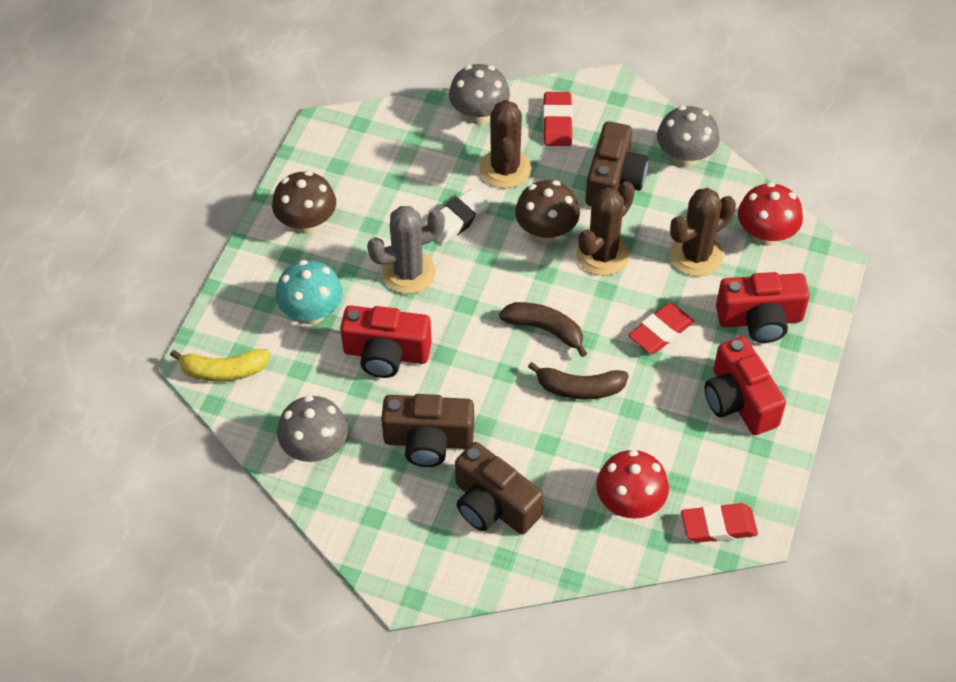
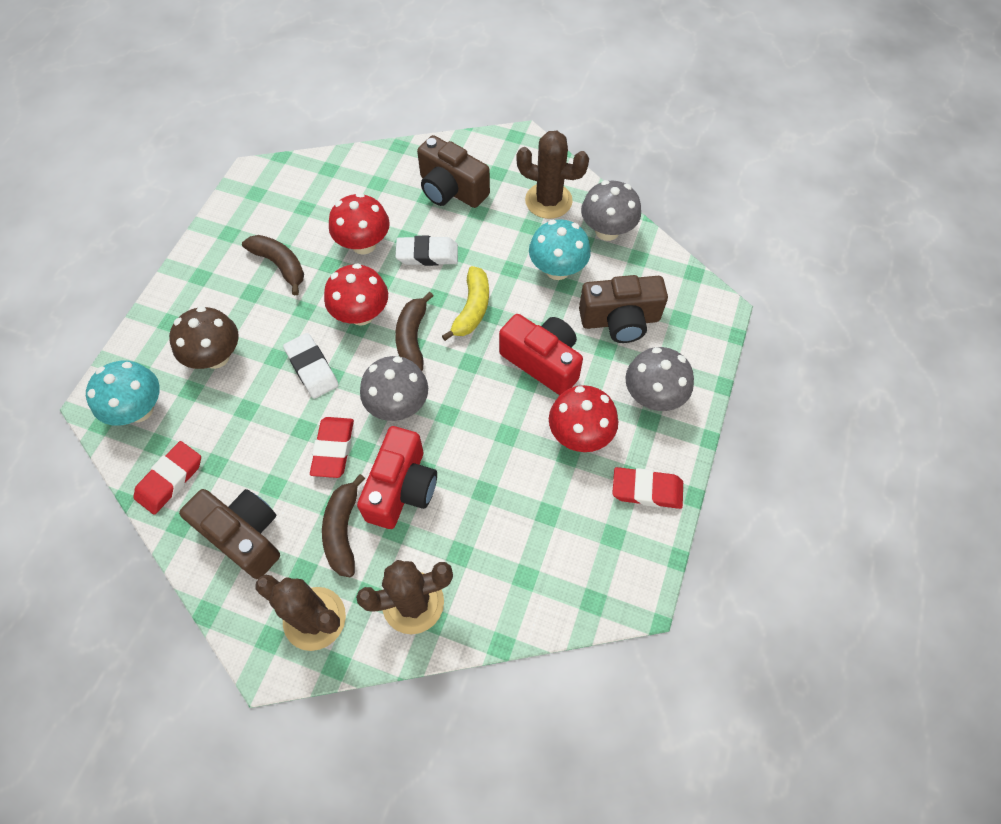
brown banana: [499,302,587,357] [528,362,629,399] = 2 -> [242,235,304,295] [322,474,365,577] [395,292,433,371] = 3
brown mushroom: [272,171,336,234] [515,180,580,243] = 2 -> [169,306,239,369] = 1
grey cactus: [367,206,445,294] = 1 -> none = 0
red camera: [340,305,432,378] [704,336,786,435] [716,272,810,343] = 3 -> [357,426,437,529] [499,314,583,395] = 2
red mushroom: [596,450,669,519] [738,182,803,246] = 2 -> [324,263,388,326] [329,193,390,255] [549,385,618,452] = 3
turquoise mushroom: [276,260,343,324] = 1 -> [86,361,160,426] [529,219,591,280] = 2
white eraser: [425,189,490,244] = 1 -> [283,333,339,399] [395,236,458,266] = 2

